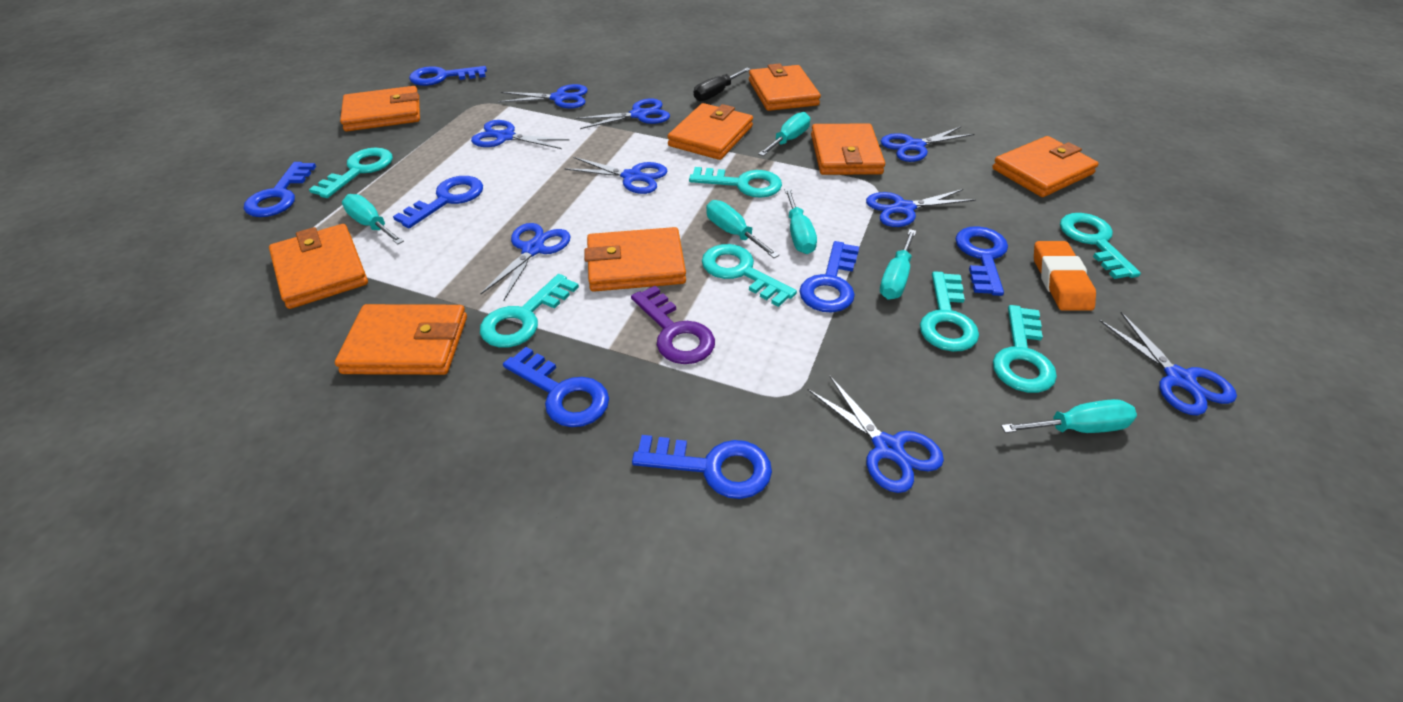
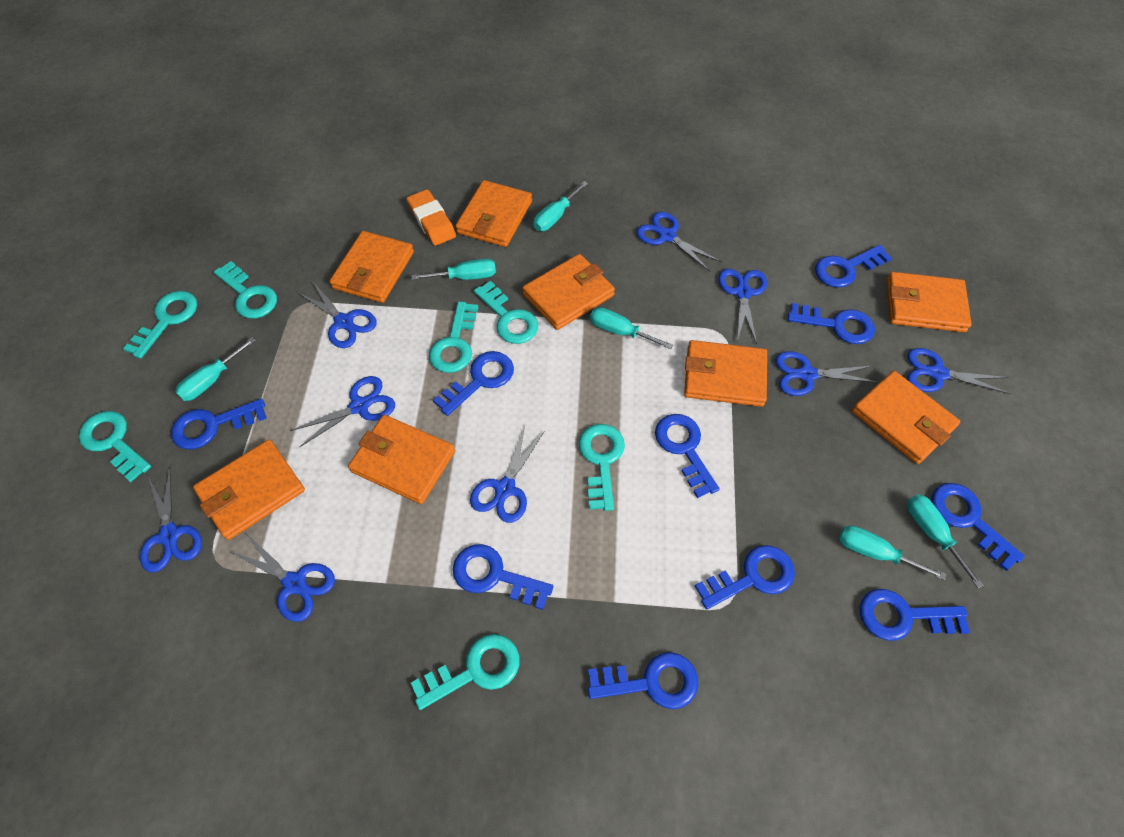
black screwdriver: [694,68,751,101] = 1 -> none = 0
blue key: [244,162,316,217] [393,176,483,228] [409,66,487,86] [503,347,609,427] [632,435,772,499] [799,241,859,312] [955,226,1008,296] = 7 -> [171,398,267,450] [433,351,514,416] [453,544,554,610] [588,652,698,709] [655,414,720,498] [695,545,795,610] [788,303,875,344] [815,245,892,288] [860,589,970,641] [931,483,1025,571] = 10
purple key: [631,286,715,364] = 1 -> none = 0

